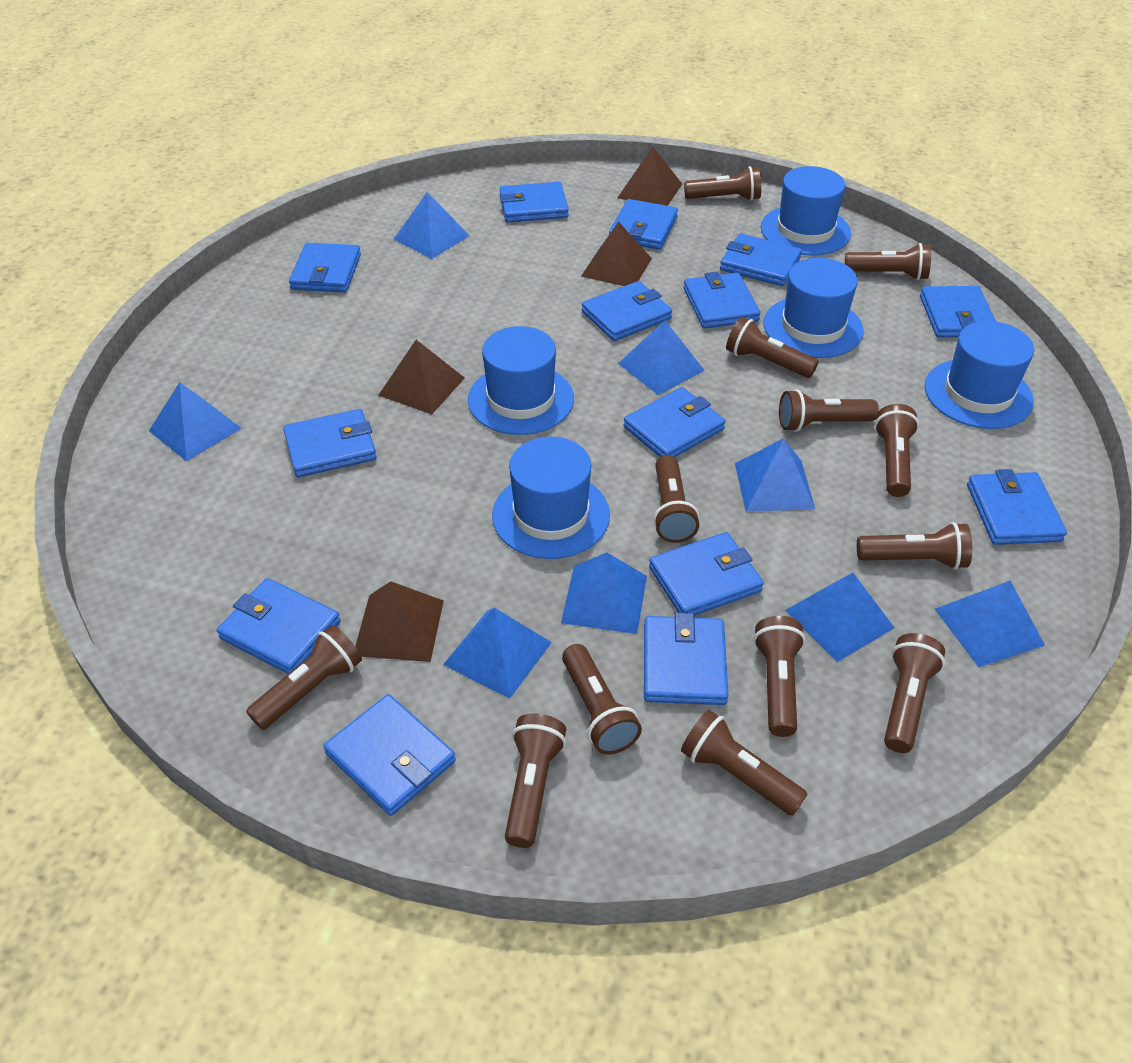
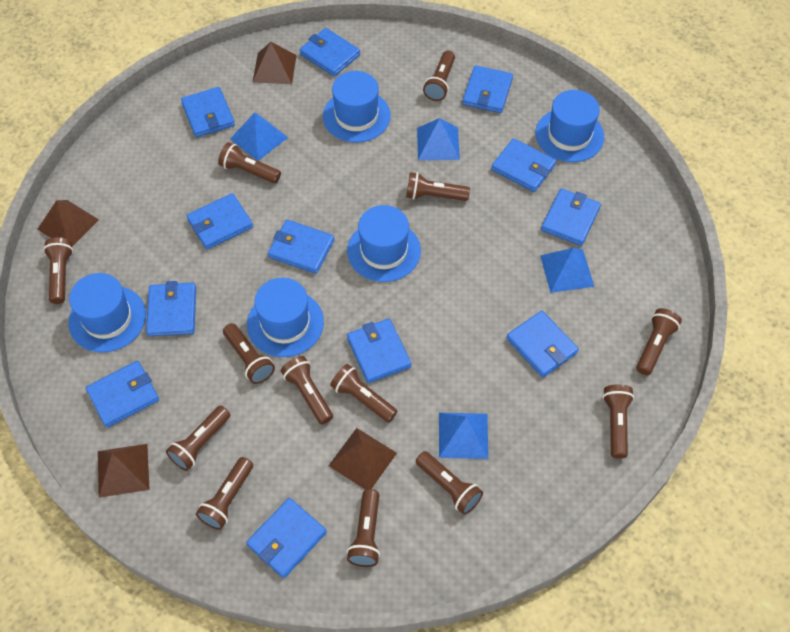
blue pyramid: [149,382,241,461] [394,192,470,259] [443,608,552,699] [561,552,647,634] [618,320,705,395] [735,438,815,512] [785,573,894,662] [935,581,1045,667] = 8 -> [230,112,288,161] [417,118,460,160] [439,413,488,459] [540,248,594,293] = 4
blue wallet: [217,578,341,674] [283,409,377,477] [289,243,361,292] [324,694,456,816] [500,182,569,223] [582,281,672,341] [609,199,678,250] [623,387,726,457] [644,612,728,705] [649,532,764,616] [684,272,760,328] [720,233,802,286] [920,286,996,338] [967,469,1067,545] = 14 -> [86,361,159,428] [146,281,196,336] [181,87,235,137] [186,193,253,250] [246,498,327,578] [268,220,334,274] [300,28,360,76] [347,318,411,383] [462,65,513,113] [491,138,556,192] [506,311,579,377] [541,188,601,246] = 12

